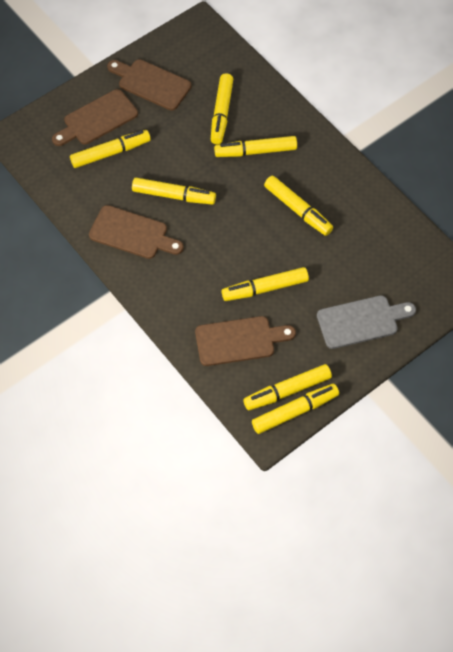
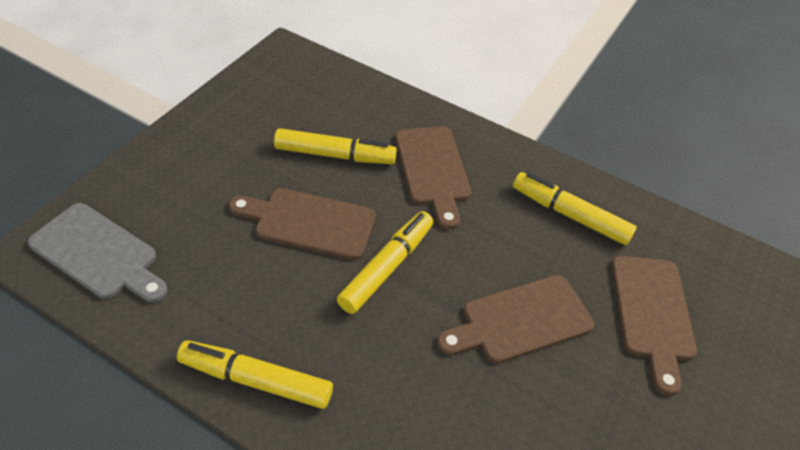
yellow marker: [70,130,151,168] [132,178,216,205] [211,73,233,144] [214,136,297,157] [221,267,309,301] [243,364,332,411] [252,384,339,434] [264,176,333,236] = 8 -> [177,340,333,409] [274,128,397,164] [337,211,433,314] [513,172,637,245] = 4

